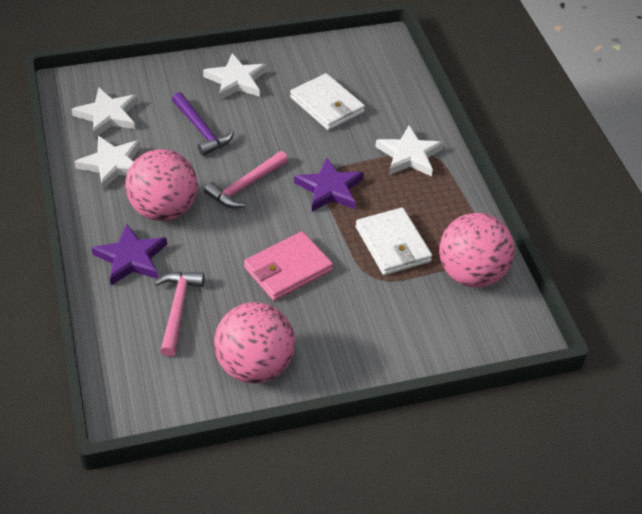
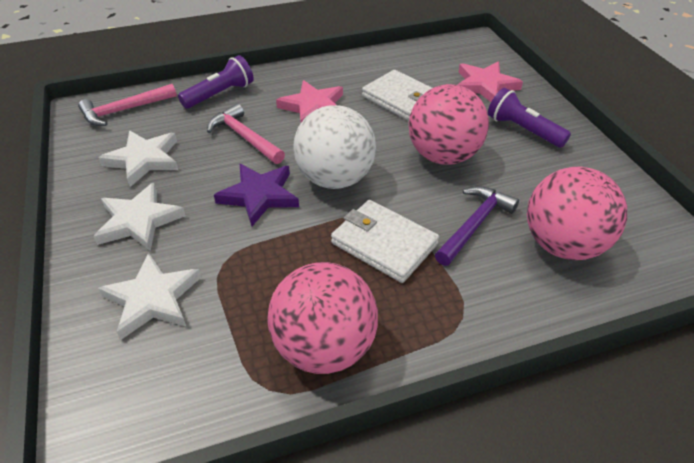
pink star: none = 0 -> [276,80,343,123] [458,62,523,102] = 2
pink wallet: [244,231,333,301] = 1 -> none = 0
purple flashlight: none = 0 -> [178,55,254,109] [488,88,571,148] = 2
purple star: [92,223,167,285] [294,157,364,211] = 2 -> [214,164,299,226] = 1
white ball: none = 0 -> [294,105,376,189] = 1
white star: [72,88,138,138] [74,136,140,190] [203,53,267,100] [375,126,444,177] = 4 -> [93,183,186,251] [98,131,178,187] [98,253,201,340] = 3

